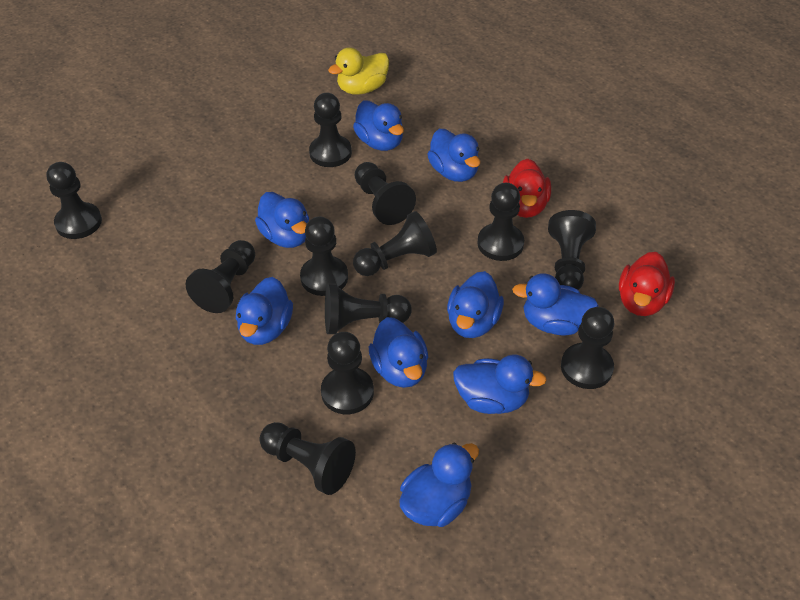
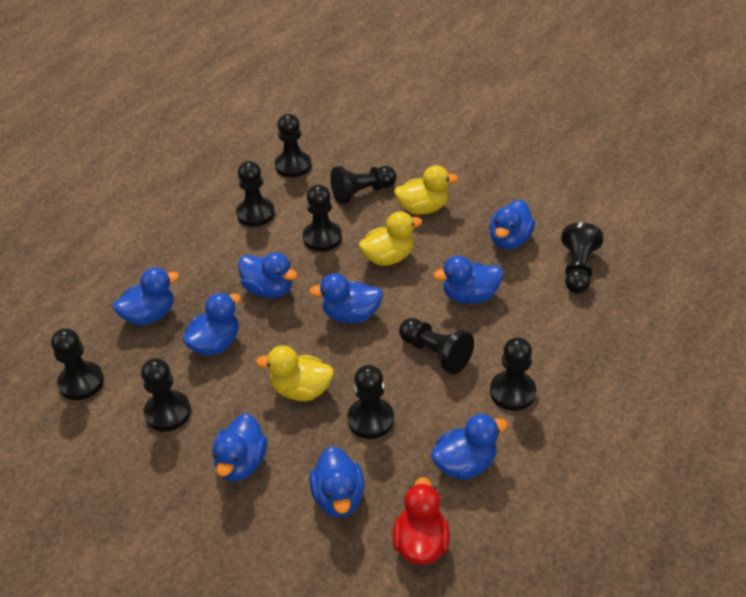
black pawn: [47,162,102,239] [185,240,255,313] [260,422,356,495] [300,216,348,296] [309,93,352,167] [321,332,374,414] [325,284,412,334] [353,211,437,276] [355,162,416,225] [477,183,524,261] [548,210,596,290] [561,307,614,389] = 12 -> [51,328,104,400] [141,358,191,431] [236,161,275,227] [275,114,311,177] [303,185,342,252] [330,166,397,205] [347,365,394,439] [399,318,474,374] [490,337,536,411] [561,222,603,293] = 10
red duck: [503,159,551,218] [619,252,675,316] = 2 -> [393,477,450,564] = 1
yellow duck: [328,47,389,95] = 1 -> [256,346,334,401] [358,212,422,266] [394,165,459,215] = 3

